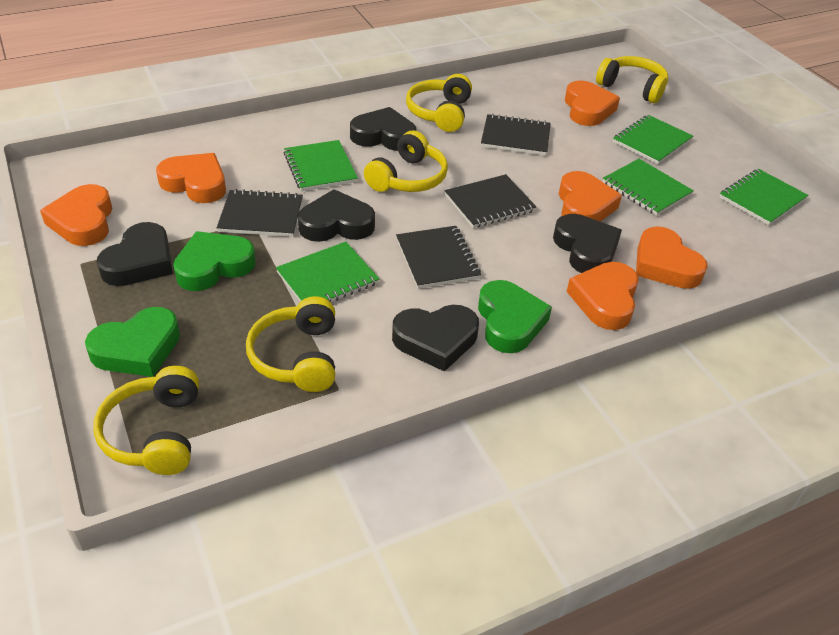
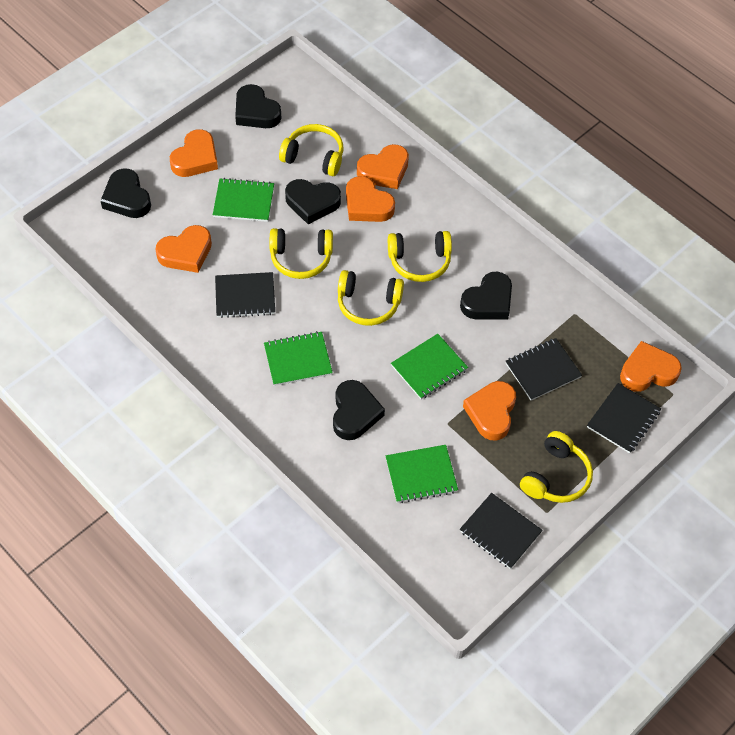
green heart: [85,307,180,377] [173,231,256,291] [478,280,552,353] = 3 -> none = 0
green notebook: [276,242,379,302] [283,140,358,191] [603,159,694,216] [613,115,693,164] [720,169,808,225] = 5 -> [213,178,274,222] [264,331,333,386] [386,445,458,503] [391,334,468,399] = 4

